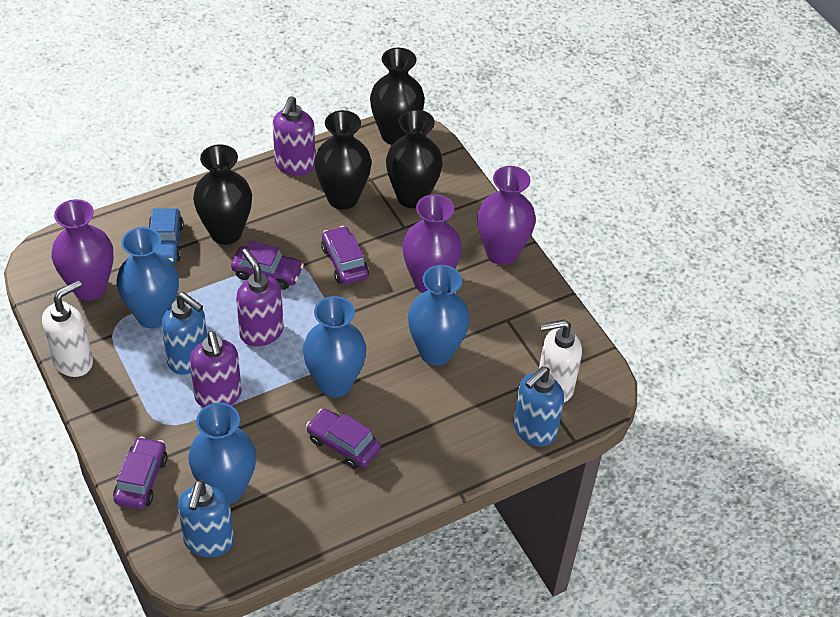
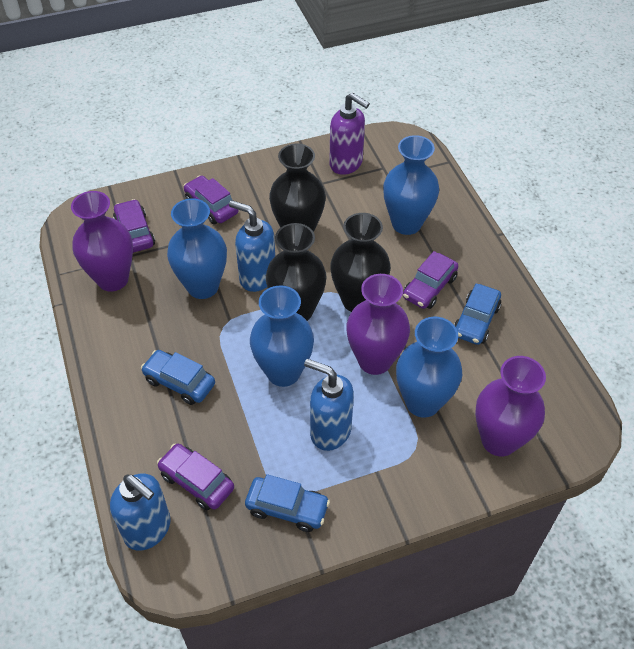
black vase: [193,144,252,245] [314,110,372,210] [370,48,425,145] [386,109,443,208] = 4 -> [266,223,327,321] [269,144,326,232] [330,213,391,312] = 3
blue car: [149,208,184,263] = 1 -> [141,350,215,405] [245,474,330,532] [454,283,501,345] = 3
purple soap dispenser: [190,331,242,408] [236,249,284,347] [273,96,315,176] = 3 -> [329,92,370,175] = 1
white soap dispenser: [42,280,93,377] [539,320,582,402] = 2 -> none = 0

